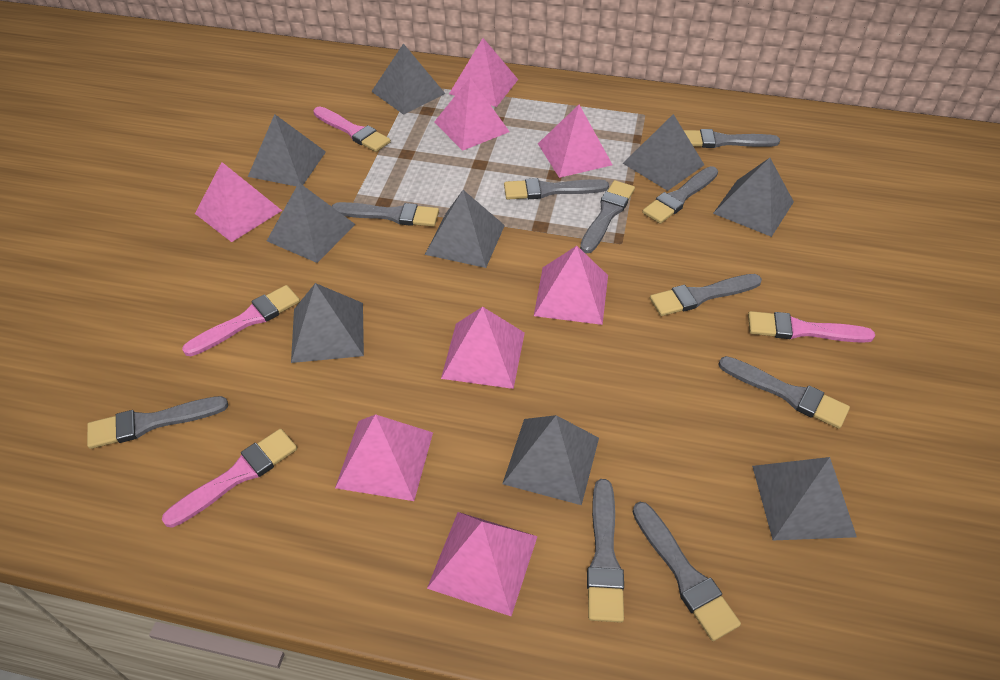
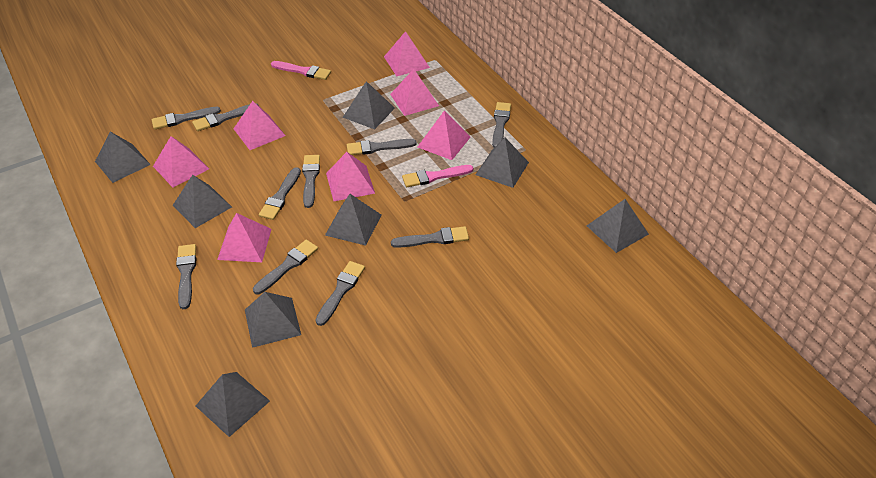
grey pyramid: [248,114,326,186] [267,183,355,263] [291,283,364,363] [371,43,445,115] [425,190,505,268] [502,415,599,505] [623,114,704,191] [713,158,794,237] [752,457,857,540] = 9 -> [95,132,151,183] [173,175,232,228] [196,372,270,437] [245,292,301,348] [325,194,381,246] [343,81,395,129] [475,137,529,188] [587,199,649,253] = 8
pink brush: [162,429,297,528] [182,285,300,356] [313,107,391,152] [748,311,875,343] = 4 -> [271,61,331,80] [402,165,473,187] = 2
pink pyramid: [195,162,282,242] [335,414,433,501] [427,512,538,616] [434,78,510,151] [441,307,525,389] [449,38,518,107] [534,246,608,325] [538,105,612,178] = 8 -> [153,136,209,188] [217,213,271,262] [233,101,286,150] [326,152,375,201] [384,31,430,76] [390,69,439,116] [418,111,470,160] = 7

